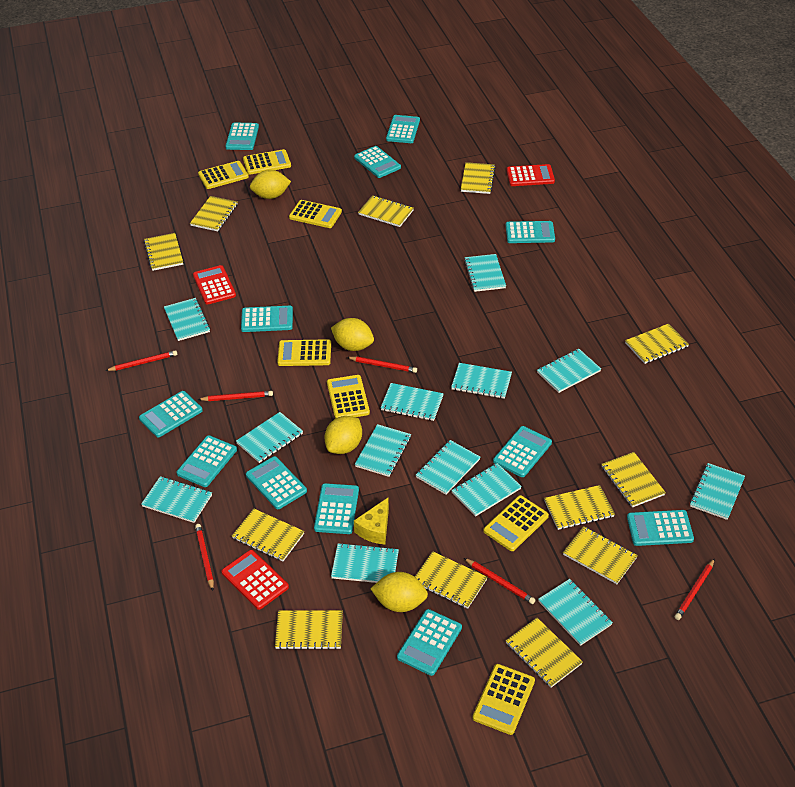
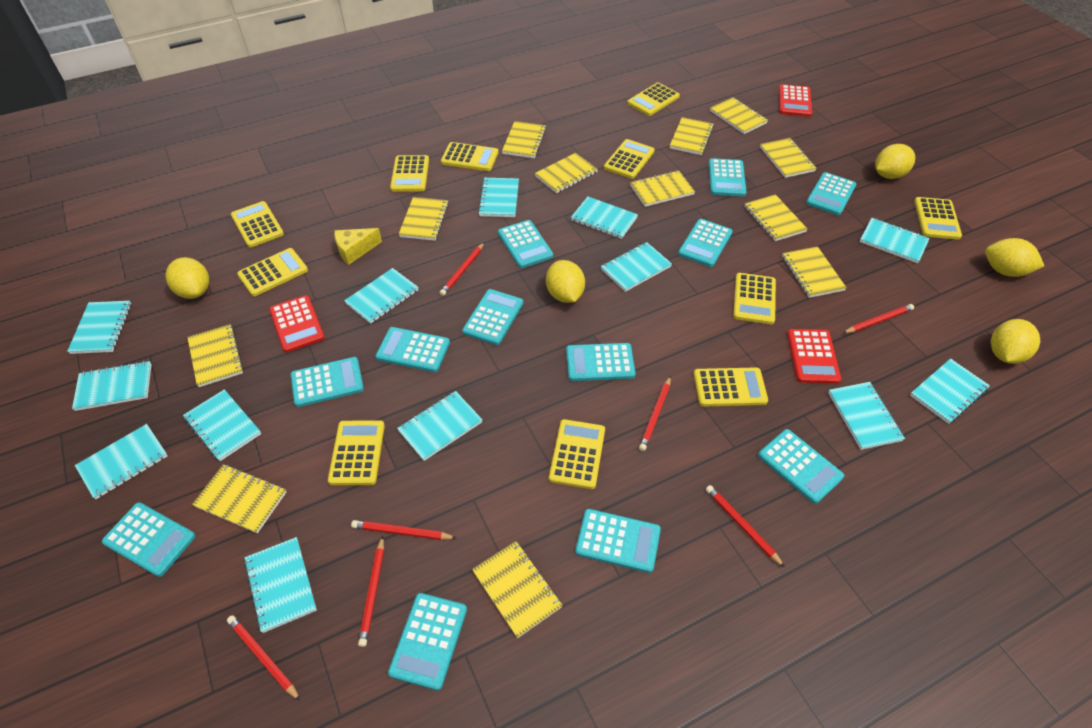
red pencil: [105,350,177,371] [195,524,214,591] [198,391,273,401] [347,357,417,373] [464,558,536,604] [674,558,715,620] = 6 -> [227,615,300,701] [351,520,456,540] [358,536,384,647] [440,242,485,296] [639,376,671,451] [706,485,785,567] [843,304,914,333] = 7
yellow calculator: [198,161,249,189] [243,149,291,175] [277,339,331,366] [289,200,342,228] [327,375,370,419] [473,664,535,735] [483,495,549,551] = 7 -> [231,201,284,248] [237,248,308,296] [328,420,385,485] [390,155,429,192] [441,142,499,171] [549,419,605,489] [604,139,655,179] [627,83,680,116] [694,367,768,407] [733,273,776,324] [914,197,962,240] = 11
yellow lemon: [250,170,291,199] [325,416,362,454] [331,318,374,351] [370,572,428,612] = 4 -> [165,257,209,299] [546,260,585,303] [875,144,915,179] [985,238,1044,277] [991,319,1040,364] = 5

